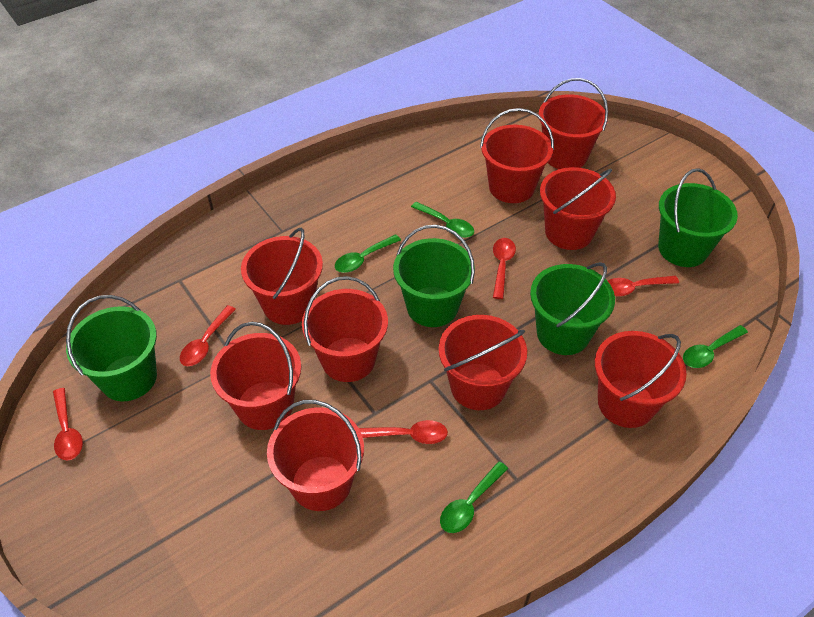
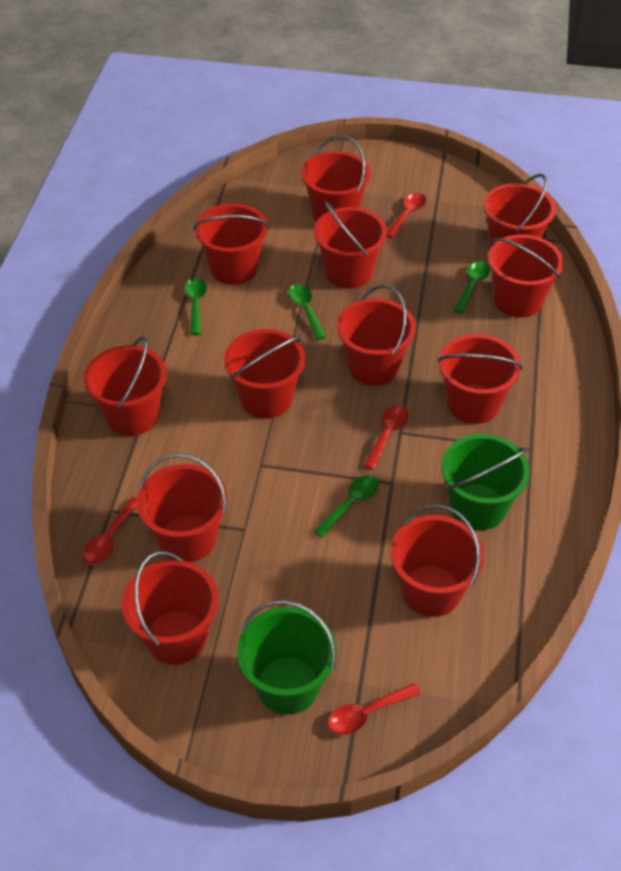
green bucket: [66,295,157,401] [393,225,475,327] [530,262,615,355] [658,168,738,267] = 4 -> [237,600,337,715] [441,434,530,530] = 2
red bucket: [210,322,301,430] [241,228,323,325] [267,400,364,511] [302,276,388,382] [439,315,527,410] [480,108,554,203] [538,78,608,169] [540,167,616,250] [595,331,687,428] = 9 -> [84,336,167,436] [122,551,219,665] [137,453,227,562] [194,204,269,285] [224,329,305,419] [301,135,371,222] [314,201,387,289] [337,285,416,386] [390,504,484,617] [437,334,522,424] [484,174,556,249] [488,234,564,318] = 12
red spoon: [53,388,83,460] [180,305,236,366] [359,420,448,444] [493,238,516,299] [608,276,679,297] = 5 -> [83,497,137,565] [328,683,421,735] [364,405,408,470] [387,193,426,239] = 4

